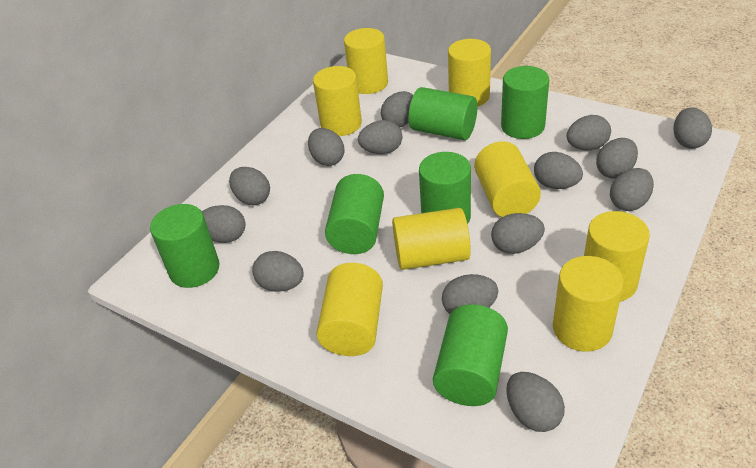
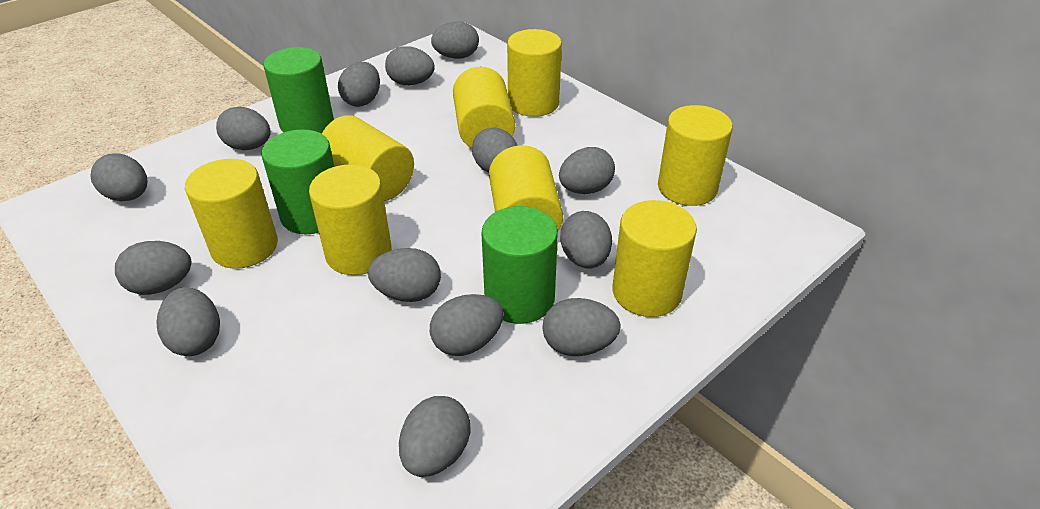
green cylinder: [150,204,219,288] [325,174,384,254] [409,87,477,140] [419,152,471,224] [433,304,508,406] [501,66,549,139] = 6 -> [261,129,334,234] [264,47,334,134] [482,206,558,324] = 3

